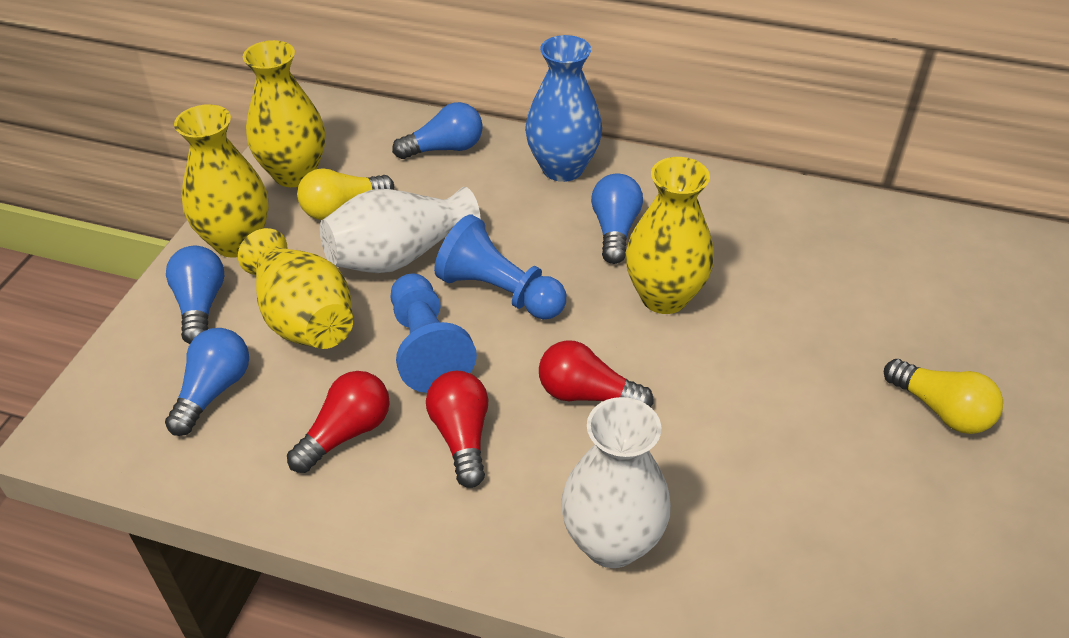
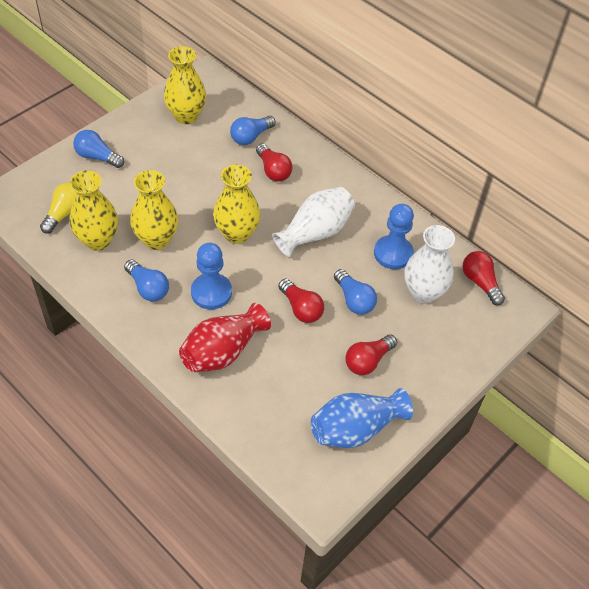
red light bulb: [287,371,390,473] [426,371,489,488] [539,340,654,407] = 3 -> [256,144,293,182] [278,279,324,323] [345,334,397,375] [462,251,505,305] = 4
red vase: none = 0 -> [179,303,271,373] = 1
yellow light bulb: [297,168,394,220] [884,359,1003,434] = 2 -> [40,183,77,234] = 1

